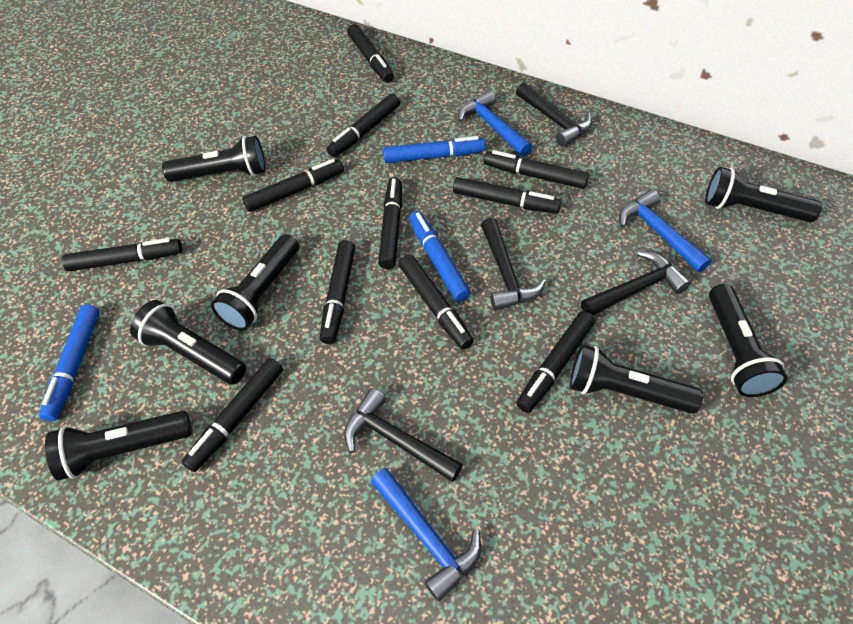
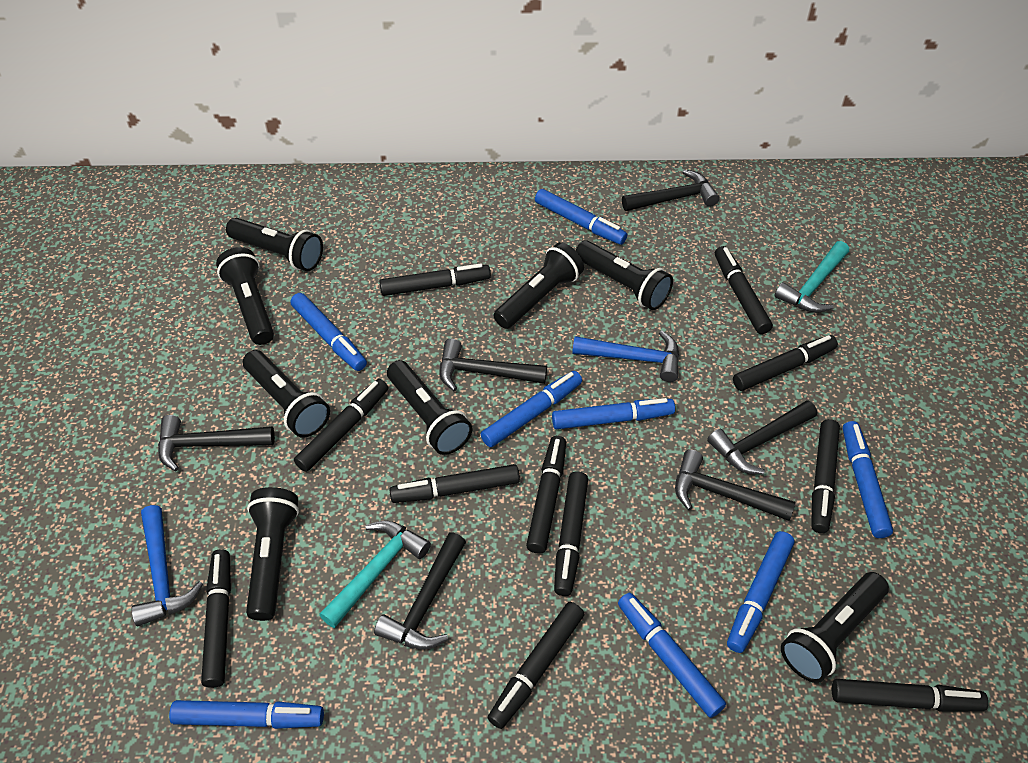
black flashlight: [45,411,192,480] [130,300,246,385] [162,136,266,182] [211,234,299,331] [570,344,703,414] [705,167,822,222] [709,284,788,397] = 7 -> [216,247,274,345] [226,218,323,271] [243,350,330,438] [246,487,299,621] [387,360,472,455] [494,242,584,329] [575,240,673,310] [781,572,889,683] = 8
black hammer: [344,388,463,482] [481,218,546,310] [516,82,592,147] [581,251,691,316] = 4 -> [158,415,275,471] [374,533,466,650] [439,339,547,391] [622,170,720,211] [675,450,795,521] [707,400,817,474] = 6
blue hammer: [371,468,481,601] [458,90,532,157] [619,189,712,272] = 3 -> [131,505,203,626] [572,330,679,382] = 2
blue marker: [39,304,100,421] [383,136,486,163] [409,211,470,302] = 3 -> [169,700,324,729] [290,293,367,371] [480,371,582,447] [535,189,627,245] [552,398,675,429] [618,593,726,718] [727,531,794,653] [843,421,893,538] = 8
turquoise hammer: none = 0 -> [319,520,431,628] [774,241,849,313] = 2

